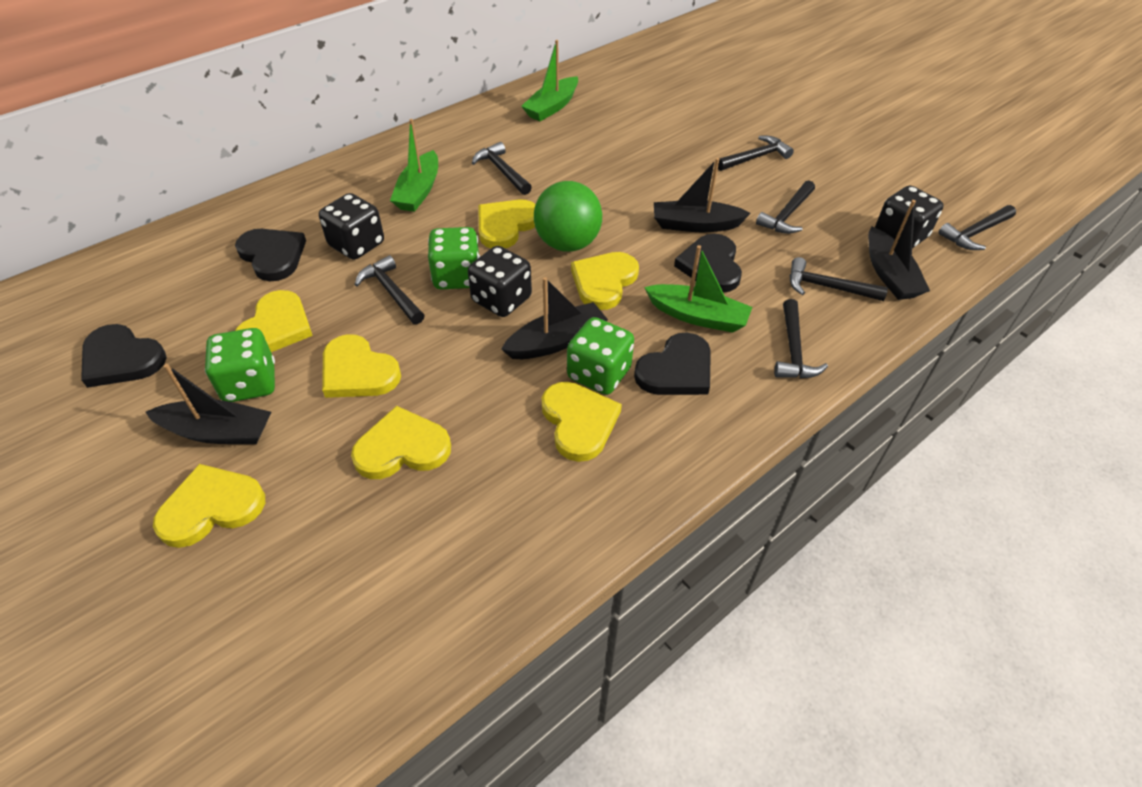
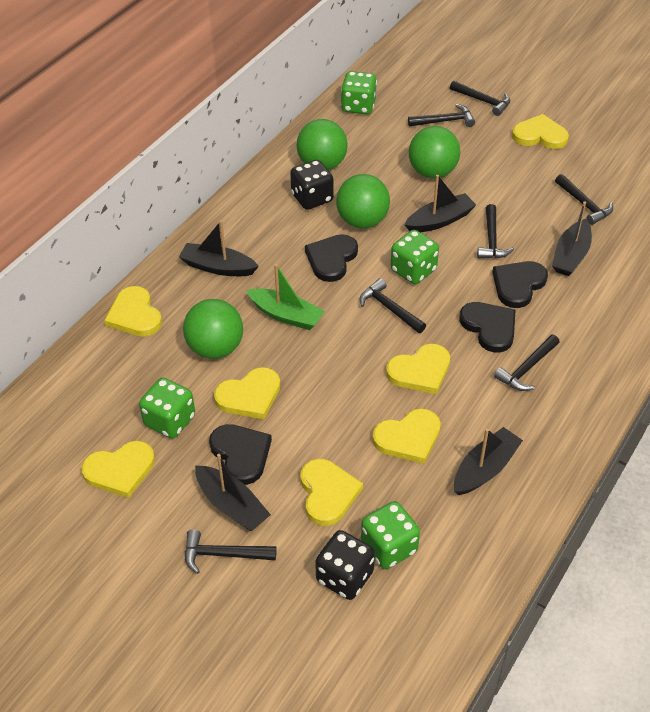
black boat: [146,364,271,444] [501,277,608,359] [654,158,751,232] [868,200,930,300] = 4 -> [179,220,259,276] [195,454,271,531] [405,175,476,232] [454,427,523,495] [552,201,592,276] = 5
black dice: [319,193,384,260] [468,246,532,317] [875,186,944,248] = 3 -> [290,160,334,210] [315,530,375,600] = 2
green ball: [534,181,602,252] = 1 -> [183,299,243,359] [297,119,348,170] [336,174,390,228] [409,126,460,178] = 4
green boat: [390,119,438,212] [521,40,578,121] [644,245,752,333] = 3 -> [246,264,325,330] = 1
green dice: [205,328,275,402] [428,227,480,290] [567,317,634,395] = 3 -> [139,377,195,439] [341,71,377,114] [361,501,420,569] [391,230,439,284] = 4

